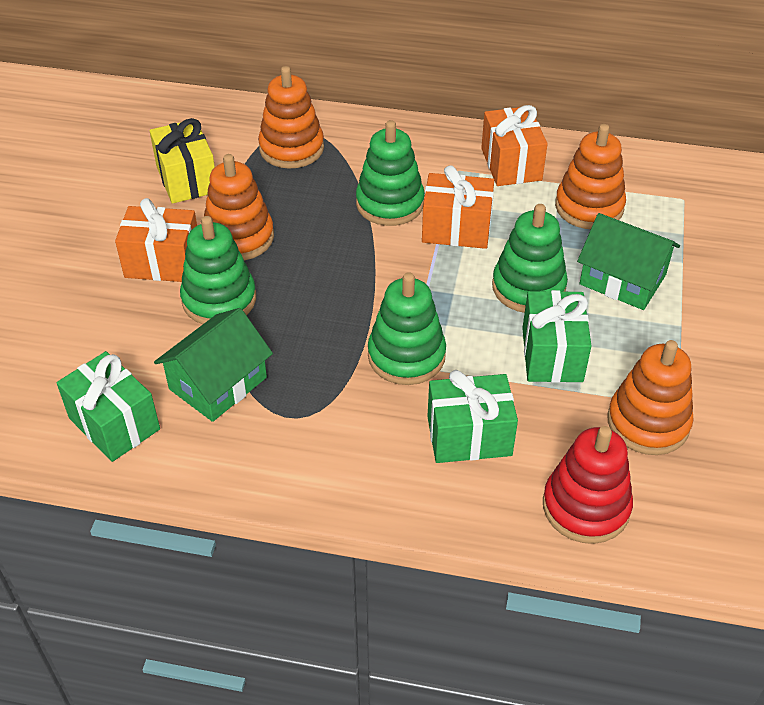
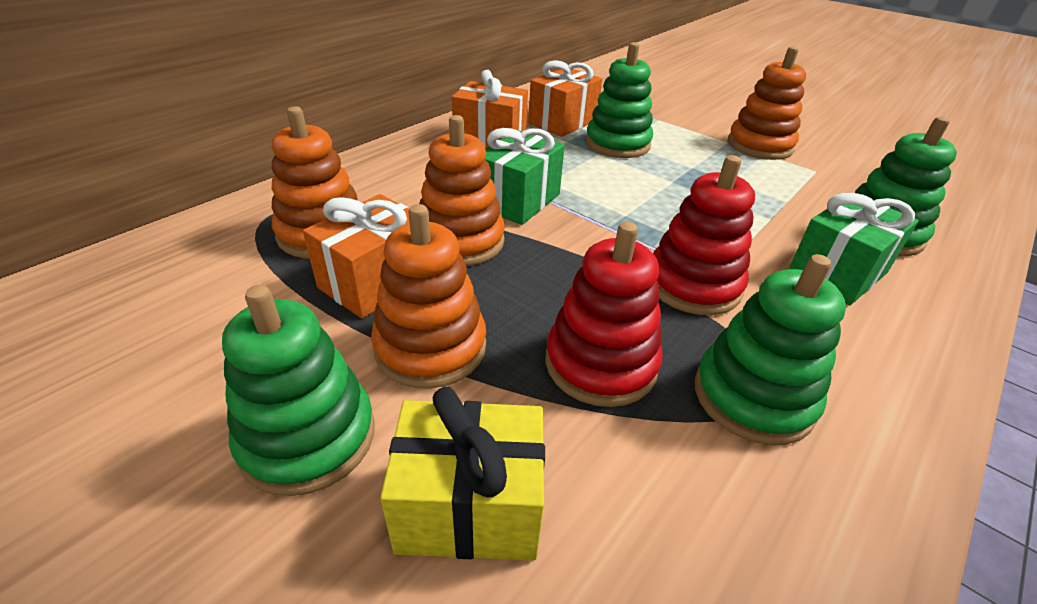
green gift: [57,351,160,462] [427,370,518,463] [522,290,592,383] = 3 -> [485,128,565,225] [789,193,919,306] = 2
green house: [154,308,273,422] [577,213,680,310] = 2 -> none = 0
red stacking toy: [543,426,633,544] = 1 -> [545,222,662,407] [653,155,755,315] = 2

